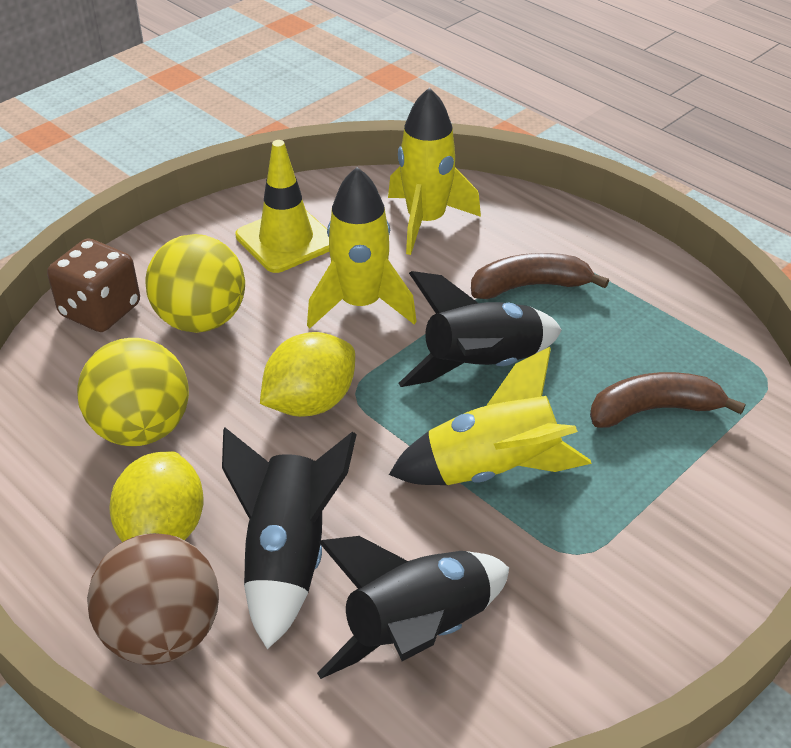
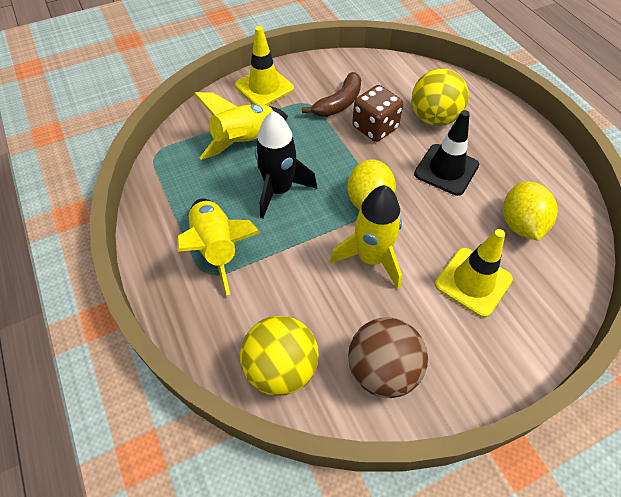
black rocket: [222,428,357,649] [317,536,509,679] [398,271,562,387] = 3 -> [255,111,317,219] = 1
black traffic cone: none = 0 -> [414,110,479,196] = 1
brown banana: [471,253,609,299] [590,372,745,428] = 2 -> [302,72,361,117] = 1
yellow traffic cone: [235,140,329,273] = 1 -> [235,26,294,105] [435,229,513,318] = 2

